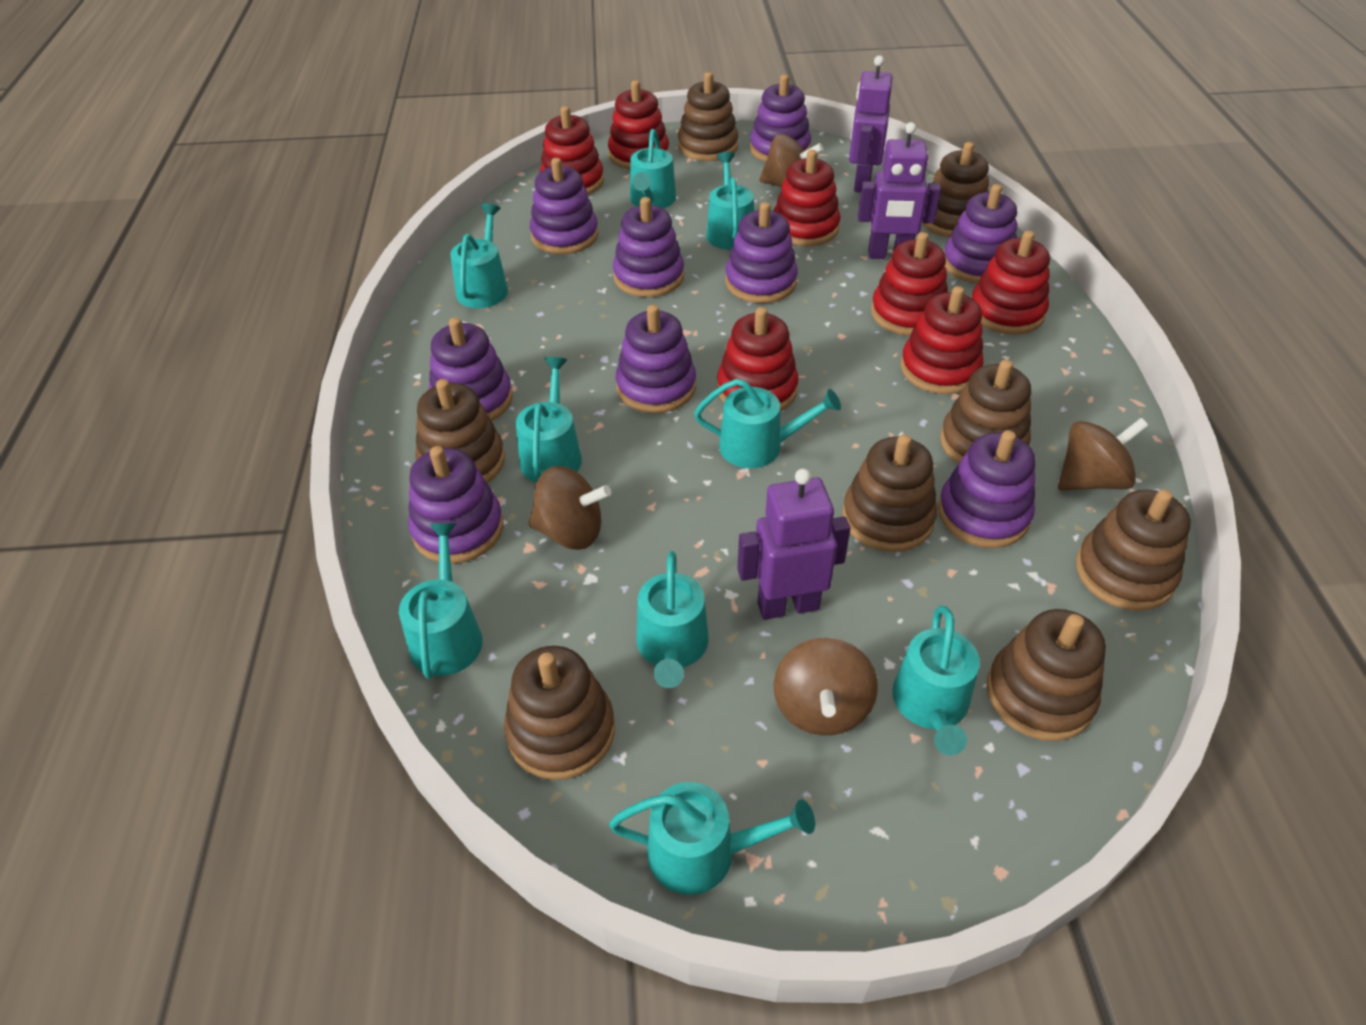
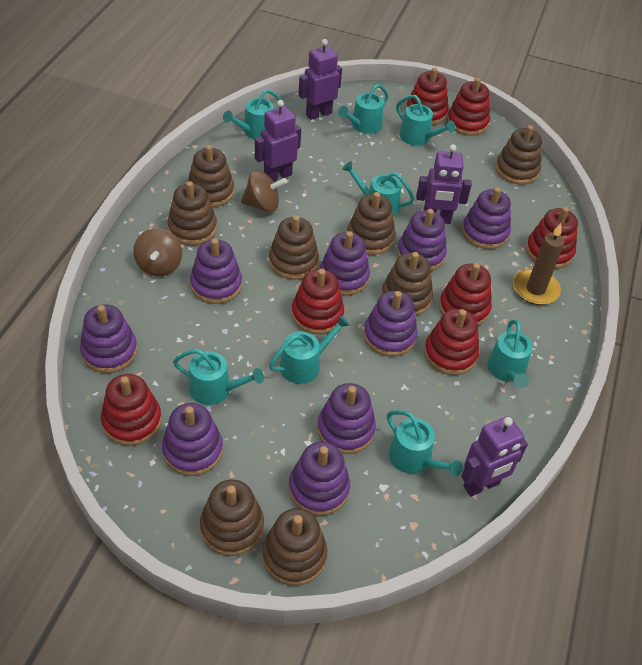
brown candle: none = 0 -> [513,223,565,305] = 1
brown spinning top: [529,466,611,550] [759,134,823,187] [774,638,878,735] [1058,418,1148,491] = 4 -> [133,228,182,276] [241,170,287,212] = 2
purple robot: [737,469,850,620] [849,55,893,192] [858,122,941,259] = 3 -> [255,100,301,182] [298,39,342,120] [416,144,472,224] [461,416,528,497] = 4
turquoise watering can: [399,523,482,679] [450,204,508,308] [516,357,582,483] [609,782,815,895] [630,129,676,208] [636,551,709,688] [694,379,841,468] [706,152,754,250] [892,606,980,755] = 9 -> [173,349,264,405] [223,89,281,139] [269,315,350,384] [338,84,389,134] [342,161,415,217] [387,410,463,477] [396,95,455,145] [487,320,533,388] = 8

